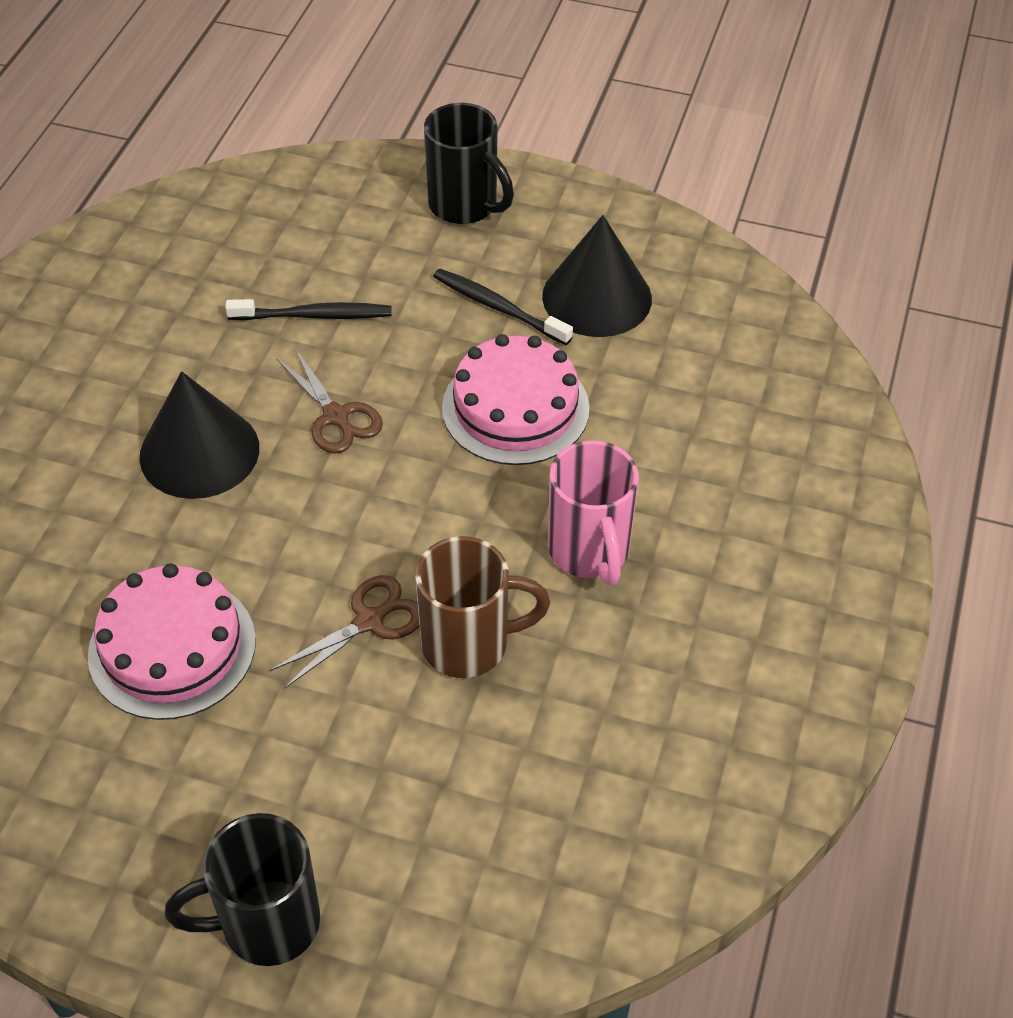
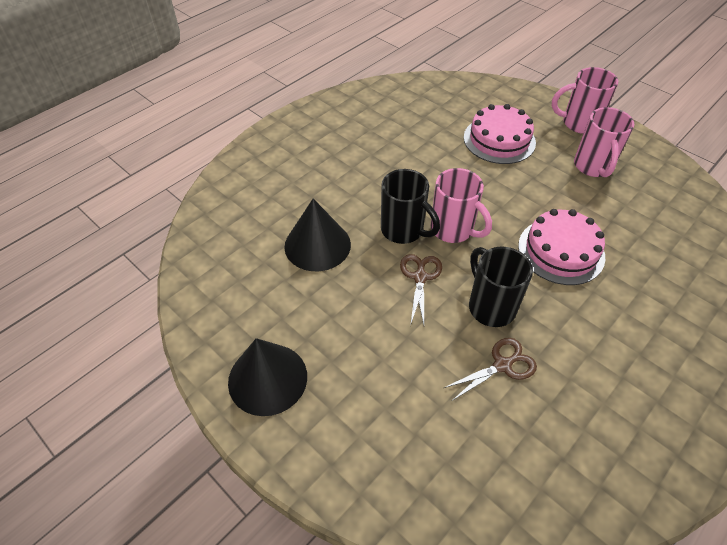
black toothbrush: [225,299,392,321] [433,269,573,345] = 2 -> none = 0
brown mug: [415,536,550,678] = 1 -> none = 0
pink mug: [548,440,639,585] = 1 -> [431,168,492,243] [552,67,618,134] [574,107,634,177] = 3

